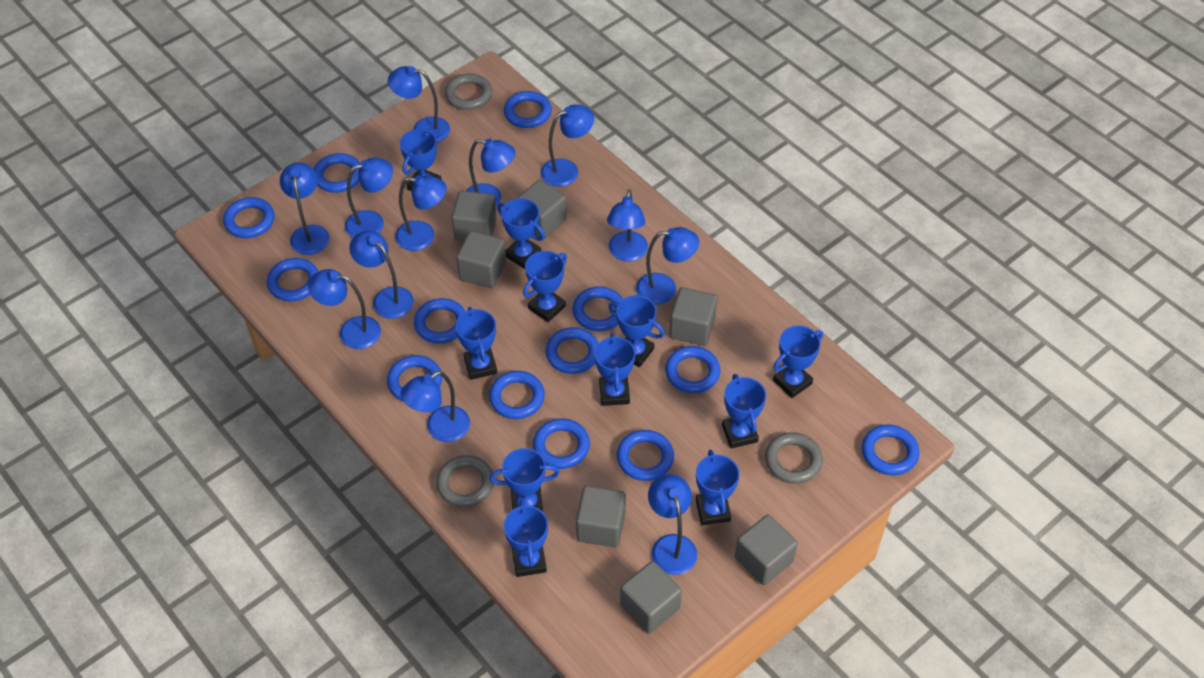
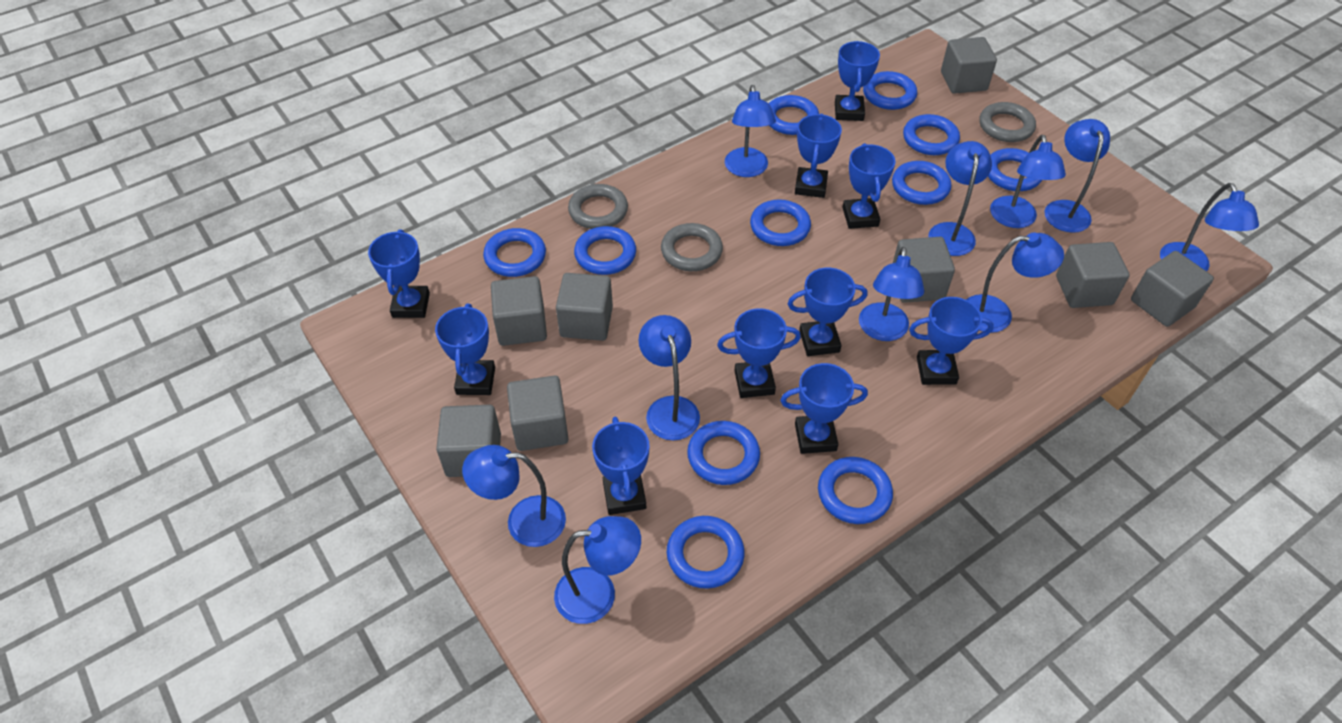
blue lamp: [280,163,330,255] [308,269,381,349] [345,158,393,238] [349,231,414,319] [388,66,450,143] [395,175,447,251] [401,371,470,442] [466,139,515,207] [541,104,594,187] [607,189,648,261] [636,227,699,305] [648,474,697,575] = 12 -> [462,445,566,547] [554,516,641,624] [638,315,700,440] [725,85,776,177] [859,247,924,341] [928,141,992,256] [966,232,1064,333] [990,135,1066,228] [1045,119,1110,233] [1160,183,1259,271] = 10
blue ring: [223,197,275,238] [267,258,319,301] [314,153,360,193] [387,355,442,401] [414,298,466,344] [489,371,545,419] [504,91,552,128] [533,418,590,469] [546,327,598,374] [572,287,623,331] [617,430,674,481] [665,346,720,393] [862,424,919,475] = 13 -> [483,228,546,277] [574,226,636,275] [667,516,745,589] [687,421,760,485] [750,199,811,246] [768,95,819,135] [818,457,893,524] [863,71,917,110] [892,161,951,205] [903,114,960,155] [988,148,1042,191] = 11
blue trophy: [400,129,442,191] [455,307,497,380] [489,448,560,512] [497,198,545,269] [504,500,548,577] [523,251,567,322] [594,333,635,406] [608,295,665,367] [696,450,740,525] [722,374,766,448] [773,325,823,398] = 11 -> [368,229,430,318] [435,304,495,395] [592,417,649,515] [717,308,801,398] [780,363,868,454] [787,267,867,356] [795,113,842,198] [835,41,880,121] [842,143,895,229] [909,297,994,385] = 10
grey cube: [452,191,497,241] [456,231,506,288] [516,180,567,239] [576,486,626,547] [620,561,682,634] [669,287,717,346] [735,515,798,585] = 7 -> [436,405,501,477] [491,276,547,346] [507,375,569,451] [556,273,613,341] [893,237,955,303] [941,37,997,94] [1056,242,1130,308] [1131,251,1214,327] = 8

